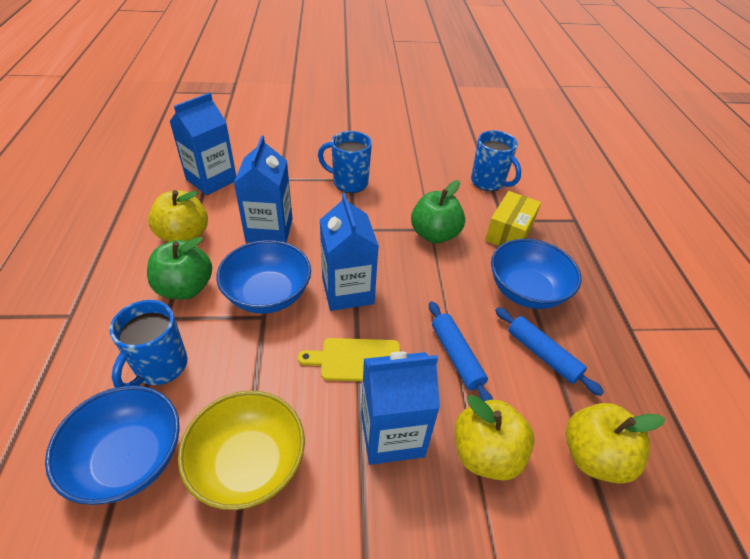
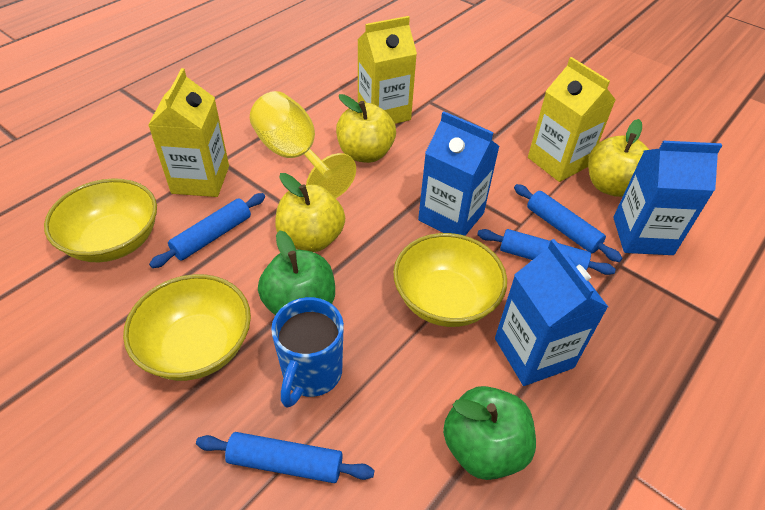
blue bowl: [45,385,180,505] [216,240,311,314] [491,239,582,309] = 3 -> none = 0
blue carton: [169,92,236,195] [234,136,293,243] [320,193,379,311] [361,351,440,465] = 4 -> [418,111,500,236] [495,239,608,386] [613,141,722,255] = 3
blue mug: [109,300,187,388] [318,131,372,193] [471,131,521,191] = 3 -> [271,297,344,408] = 1
blue rolling pin: [429,301,493,401] [495,307,604,396] = 2 -> [149,193,265,268] [196,432,375,483] [477,229,616,275] [514,184,622,262] = 4
yellow bowl: [178,391,305,510] = 1 -> [44,178,157,262] [123,274,251,381] [393,233,507,327] = 3
yellow box: [485,191,541,246] = 1 -> none = 0
yellow carton: none = 0 -> [148,68,229,197] [357,16,417,124] [528,57,616,182] = 3
yellow cutting board: [298,338,400,381] = 1 -> none = 0
yellow goblet: none = 0 -> [250,91,356,198] = 1

